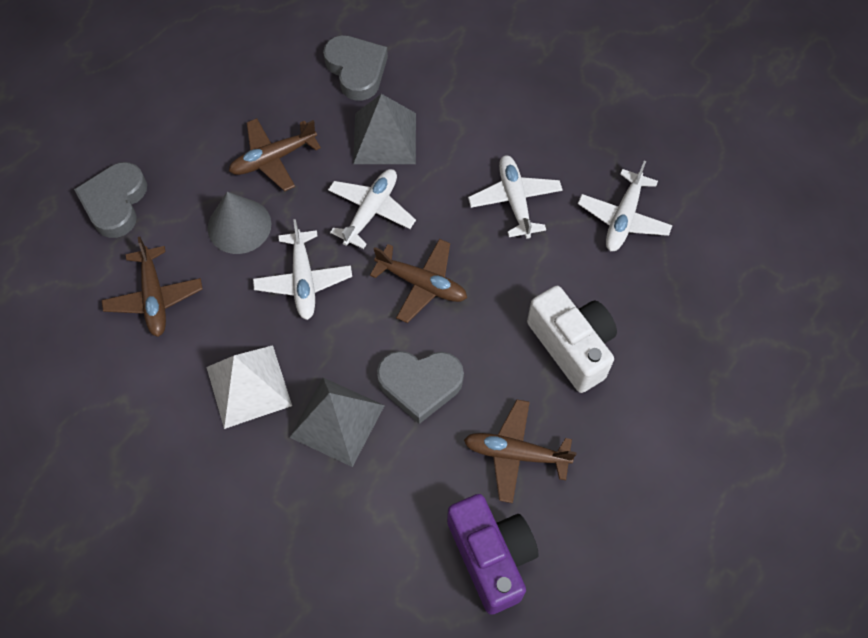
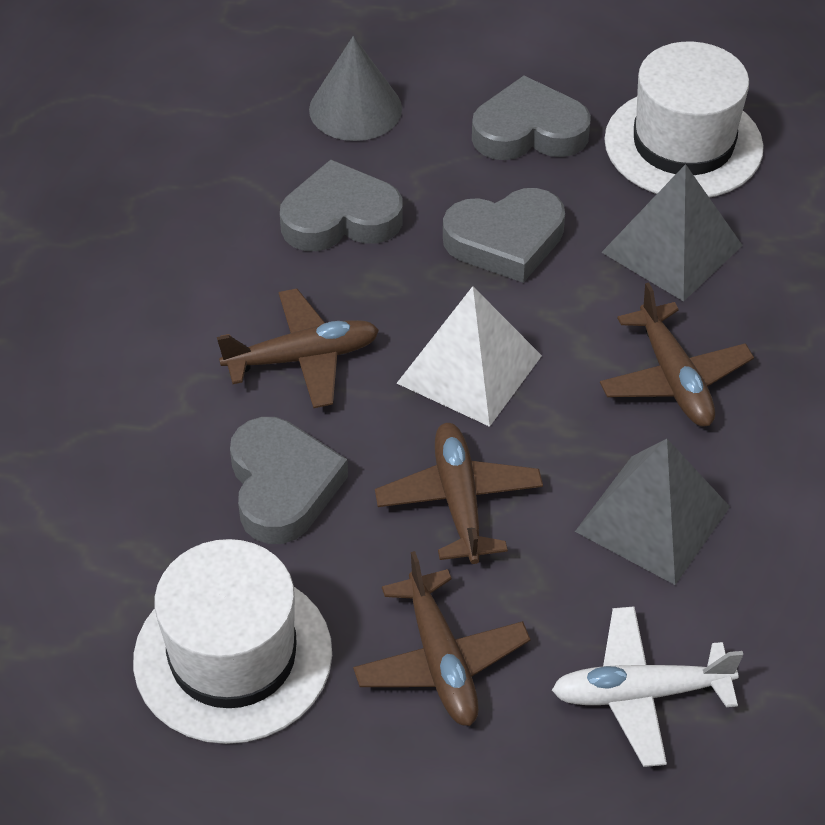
grey heart: [74,162,147,238] [323,35,388,101] [377,351,464,424] = 3 -> [230,417,348,544] [280,160,403,251] [443,188,565,283] [472,76,591,160] = 4
purple camera: [447,494,539,615] = 1 -> none = 0
white camera: [527,286,617,393] = 1 -> none = 0
white hat: none = 0 -> [133,539,332,744] [604,41,764,197] = 2
white plane: [253,219,352,320] [328,169,416,249] [468,155,563,239] [578,161,673,251] = 4 -> [552,606,743,767] = 1

